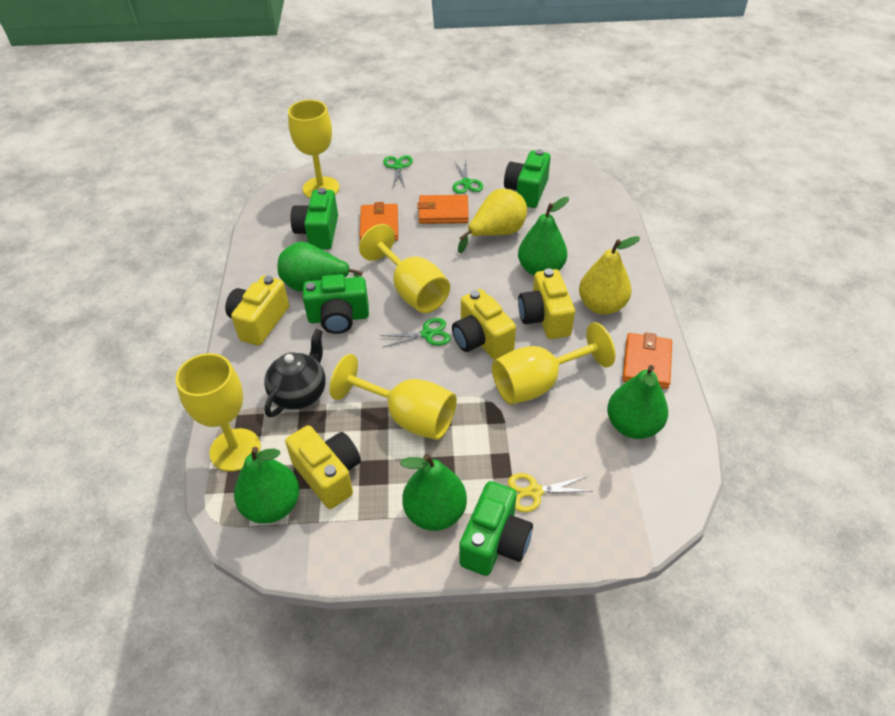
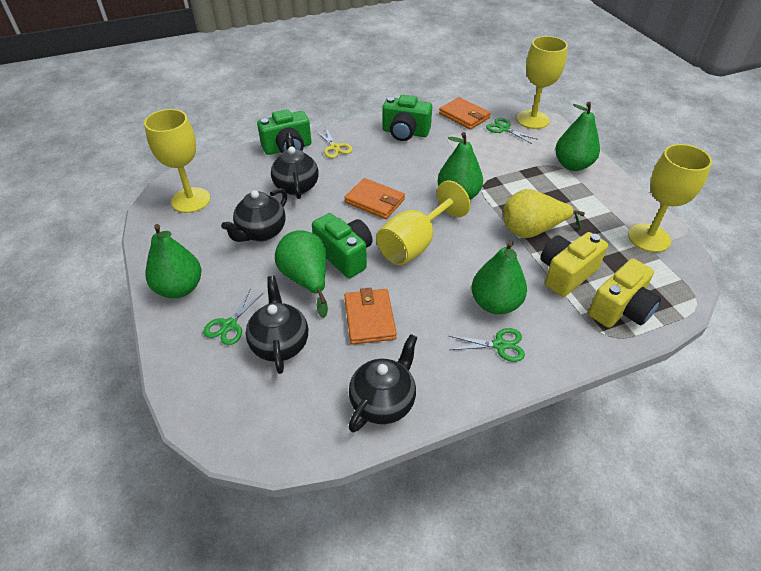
black teapot: [264,329,326,417] = 1 -> [221,188,287,242] [246,276,308,374] [271,133,319,199] [349,334,418,432] = 4
green camera: [291,188,338,249] [303,274,369,334] [459,481,533,576] [504,149,551,208] = 4 -> [257,109,311,155] [312,213,372,278] [382,95,432,141] = 3
yellow camera: [225,276,289,346] [285,425,361,509] [452,289,516,360] [518,268,575,339] = 4 -> [540,232,608,297] [588,258,661,328] = 2
yellow goblet: [176,353,261,472] [288,100,339,198] [329,354,457,440] [359,224,450,313] [492,322,615,405] = 5 -> [144,109,210,213] [376,181,470,265] [516,36,568,129] [628,144,712,253] = 4
yellow pear: [458,189,527,253] [579,236,640,315] = 2 -> [503,189,585,238] = 1

